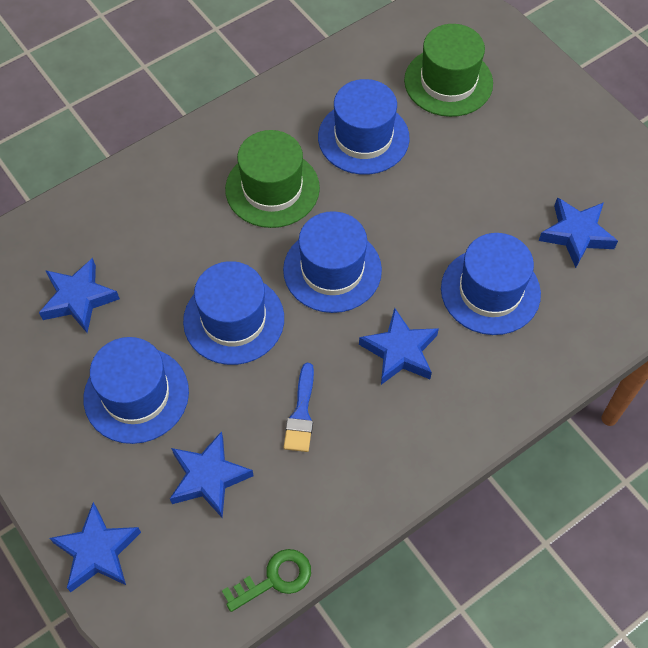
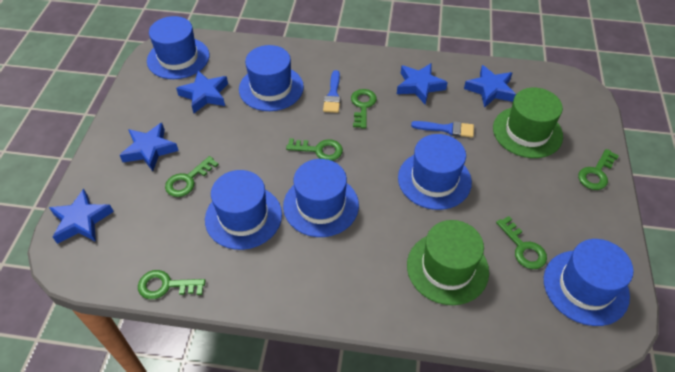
blue brush: [284,363,314,452] = 1 -> [323,70,341,113] [411,121,474,138] = 2
blue hat: [83,337,189,444] [183,261,284,365] [283,211,382,313] [318,79,410,175] [441,233,541,335] = 5 -> [147,16,209,79] [205,170,282,250] [239,45,304,111] [283,159,359,237] [398,134,472,210] [544,239,633,326] = 6
green key: [222,549,311,612] = 1 -> [138,270,206,299] [165,156,219,197] [286,138,343,161] [351,89,377,129] [496,216,547,269] [578,149,619,190] = 6

